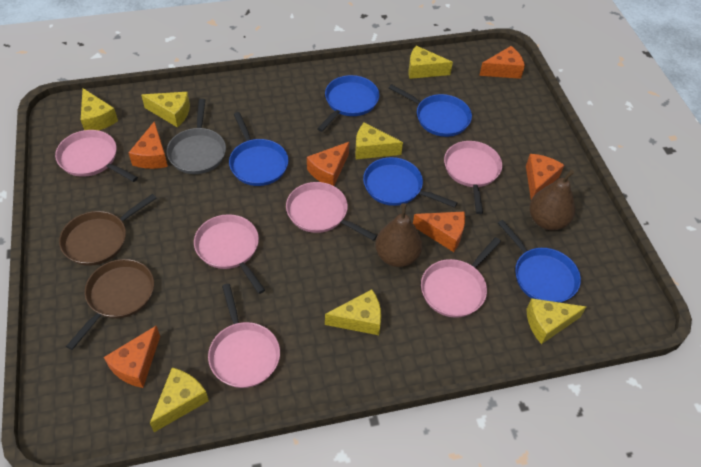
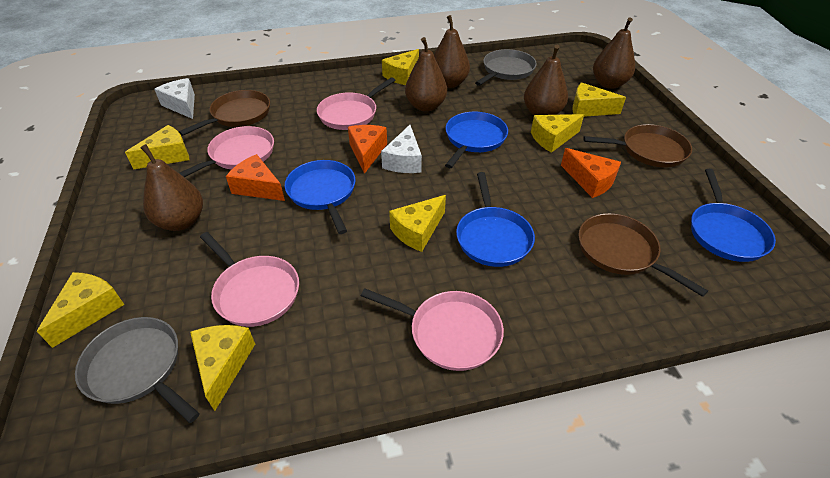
blue pan: [229,112,288,186] [317,75,379,132] [363,157,457,208] [389,84,472,137] [498,220,581,303] = 5 -> [285,160,356,234] [445,112,508,168] [456,172,535,267] [691,169,776,262] = 4
brown pan: [59,194,156,266] [66,259,154,350] = 2 -> [178,90,270,136] [578,213,708,297] [583,124,692,168] = 3
brown pear: [375,203,422,267] [529,170,575,230] = 2 -> [140,144,203,231] [405,37,447,112] [434,15,470,88] [524,45,568,115] [593,18,635,89] = 5
grey pan: [167,99,226,174] = 1 -> [75,317,200,423] [475,49,537,86] = 2
orange cheese: [104,326,160,388] [128,121,168,169] [307,142,350,186] [413,212,465,252] [479,46,525,79] [526,154,564,200] = 6 -> [226,154,285,201] [348,125,387,174] [561,148,621,198] = 3
pink pan: [55,130,138,182] [194,214,265,294] [208,284,280,388] [286,182,377,241] [421,237,501,318] [444,141,502,214] = 6 -> [179,126,274,177] [200,232,299,327] [317,77,395,130] [361,288,504,371] = 4
white cheese: none = 0 -> [154,78,195,119] [381,125,422,173] = 2

